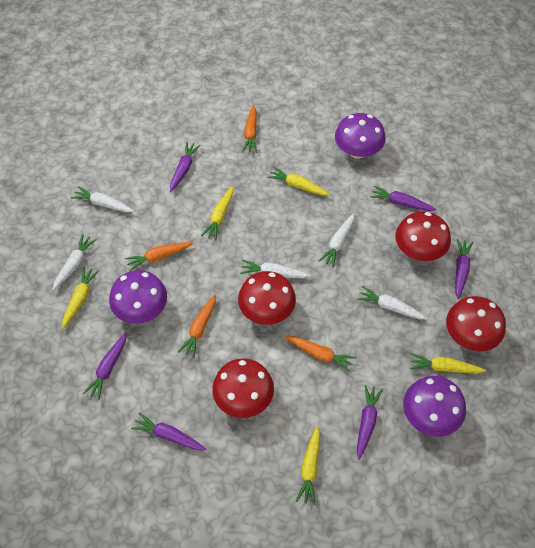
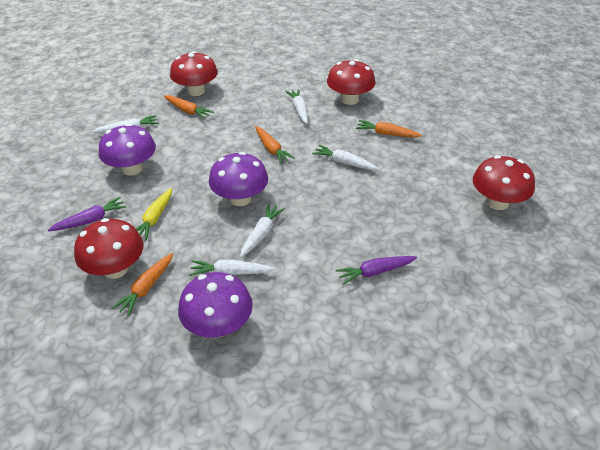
purple carrot: [83,333,127,400] [131,412,206,450] [170,142,201,192] [357,385,383,460] [370,185,436,211] [455,239,473,299] = 6 -> [48,197,127,231] [336,256,417,285] = 2
yellow carrot: [62,266,99,329] [201,186,233,240] [267,166,330,195] [296,425,320,505] [410,353,486,373] = 5 -> [136,188,172,240] = 1

